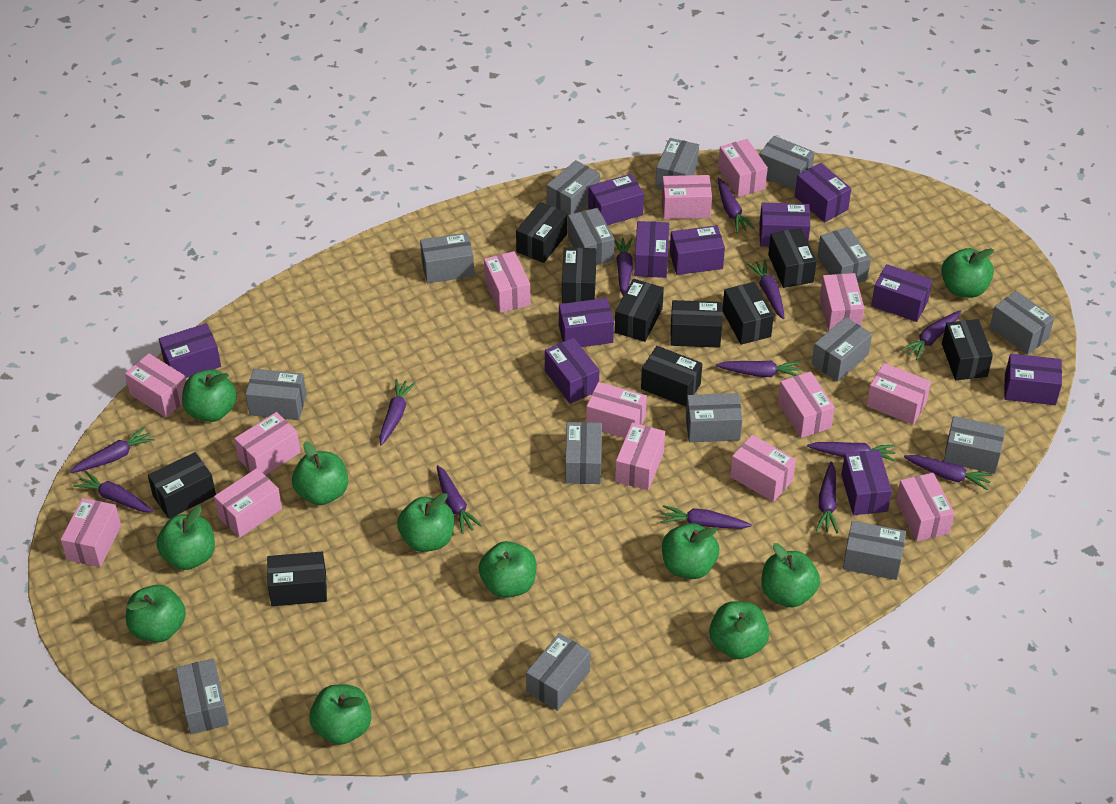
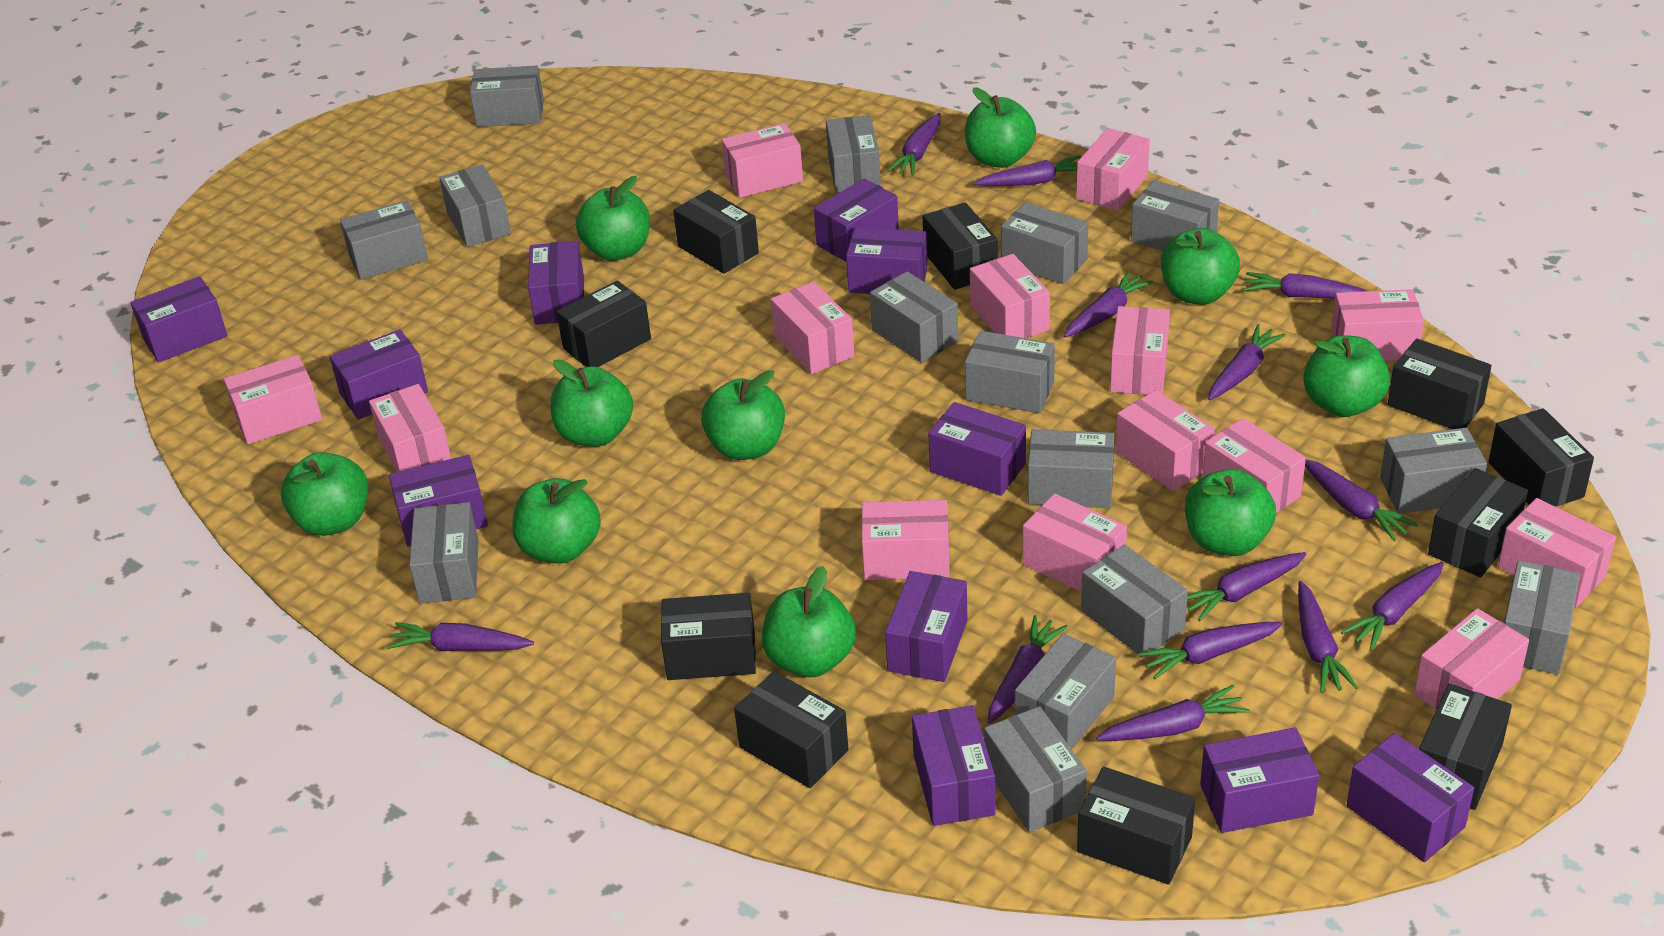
green apple: [126,585,186,642] [157,506,215,570] [182,369,237,422] [292,441,348,505] [309,685,372,745] [397,493,454,552] [479,541,537,598] [662,523,719,579] [709,601,769,659] [762,543,820,607] [941,248,994,298] = 11 -> [281,452,369,536] [512,478,601,564] [551,360,633,447] [576,176,650,261] [701,370,785,460] [762,566,856,677] [965,87,1036,168] [1161,228,1240,305] [1185,469,1276,556] [1303,335,1390,417] = 10

